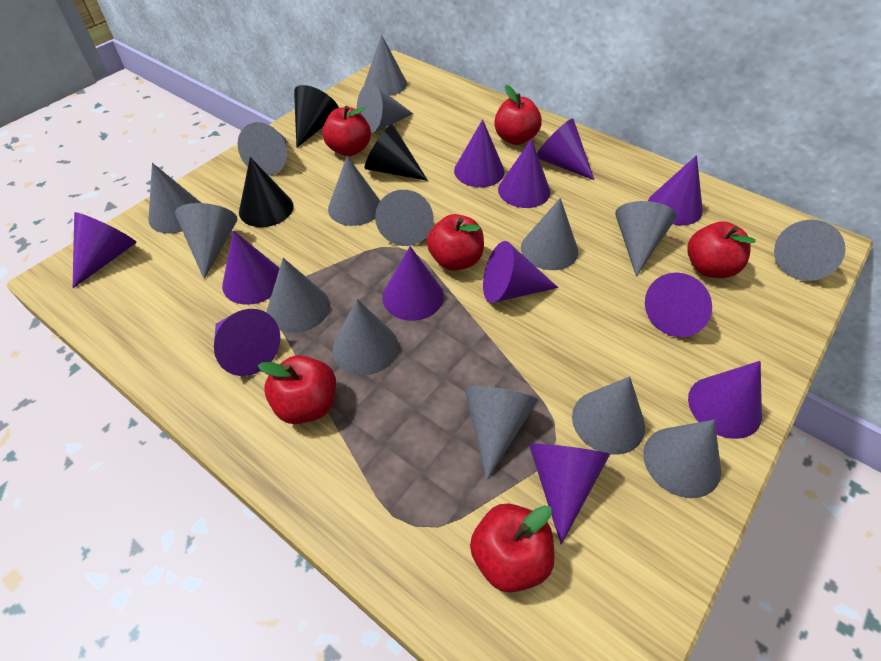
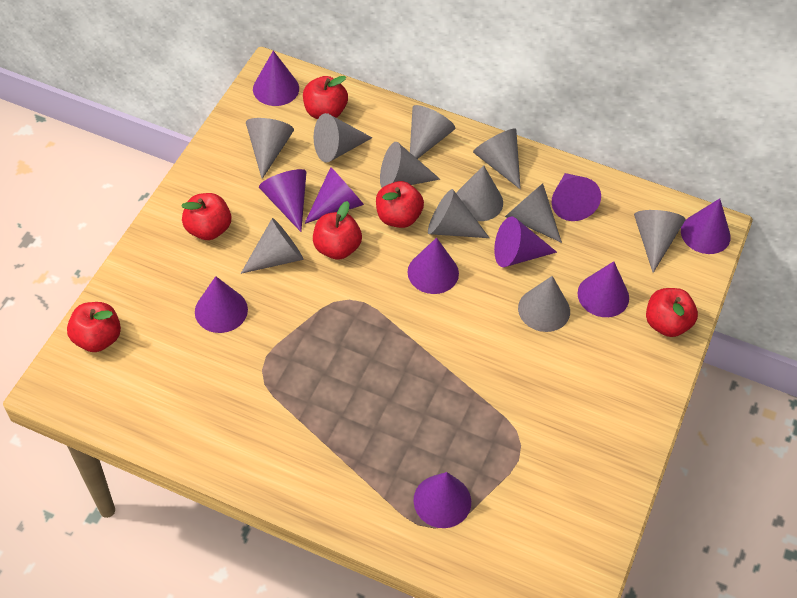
black cone: [239,157,293,227] [294,85,339,148] [365,124,428,181] = 3 -> none = 0
grey cone: [148,163,201,233] [175,203,238,279] [238,122,287,176] [267,258,330,333] [328,156,380,226] [333,299,399,375] [357,83,413,134] [364,35,407,96] [375,190,433,246] [464,386,538,480] [521,198,578,270] [572,376,645,455] [615,201,677,277] [643,420,721,498] [774,220,846,281] = 15 -> [241,218,303,274] [246,118,294,179] [314,113,372,163] [380,142,440,188] [410,105,455,159] [428,189,490,238] [456,165,503,221] [473,128,521,189] [505,183,562,243] [518,276,570,332] [634,210,685,273] = 11
purple cone: [73,212,137,288] [214,309,281,376] [222,230,280,305] [382,246,444,321] [454,119,505,187] [483,241,558,303] [498,139,550,208] [529,444,610,545] [537,118,594,180] [645,273,712,337] [648,155,703,225] [688,361,762,439] = 12 -> [195,276,248,333] [253,51,299,106] [259,169,306,232] [304,167,364,224] [408,238,459,294] [413,472,471,528] [494,217,557,267] [552,173,601,221] [578,261,629,317] [681,199,731,254] = 10

